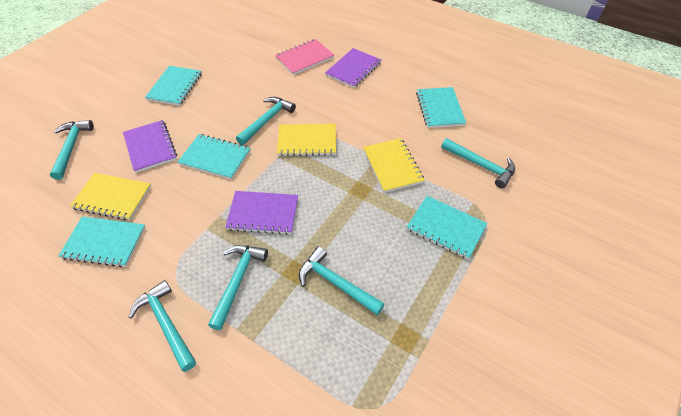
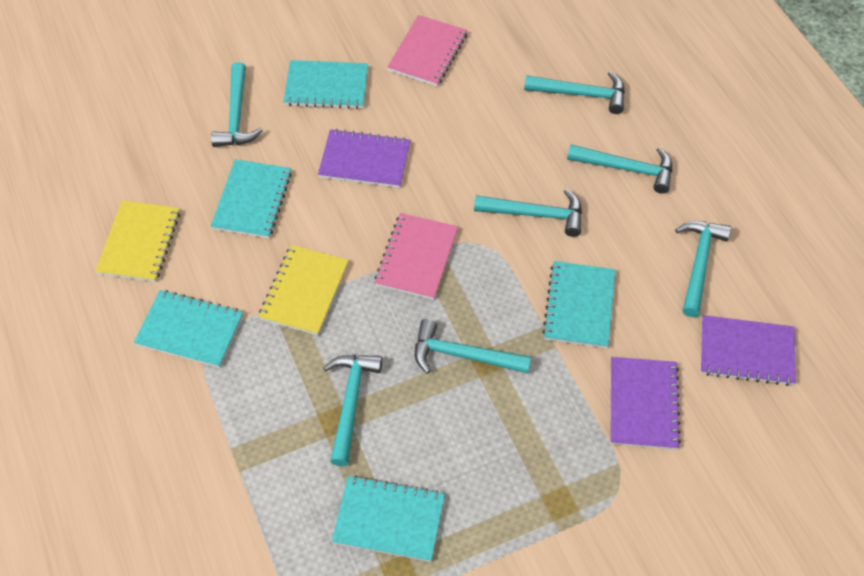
pink notebook: [275,39,334,75] = 1 -> [374,213,458,300] [387,15,467,86] = 2
turquoise hammer: [50,120,94,180] [128,280,196,372] [208,245,268,330] [236,97,296,145] [299,246,384,315] [441,138,515,188] = 6 -> [211,62,263,147] [324,355,382,466] [415,319,531,374] [474,189,582,237] [524,71,625,114] [567,144,672,194] [675,221,731,317] = 7
yellow notebook: [70,173,151,220] [277,124,336,156] [363,138,425,193] = 3 -> [95,200,180,282] [259,245,349,335] = 2

